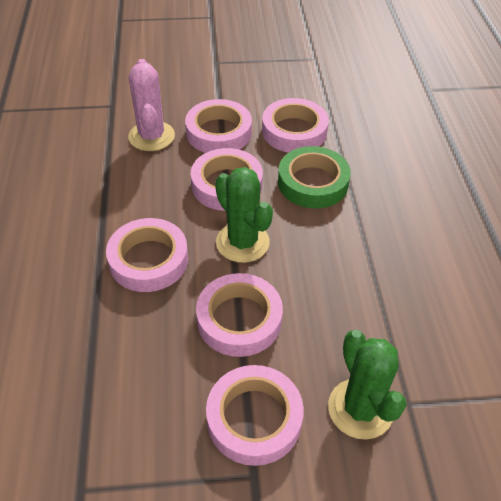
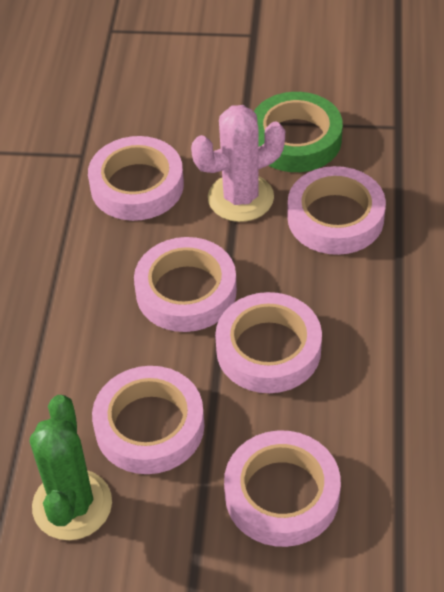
green cactus: [215,167,273,263] [328,330,407,440] = 2 -> [30,395,112,540] = 1

